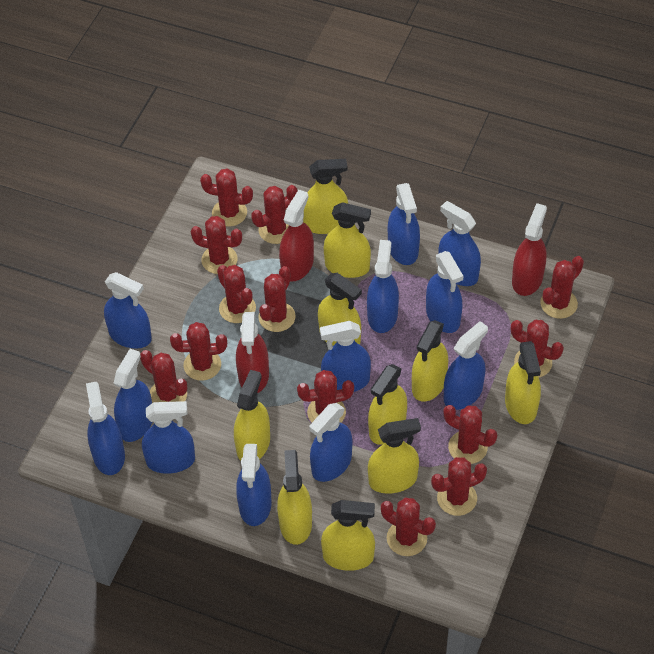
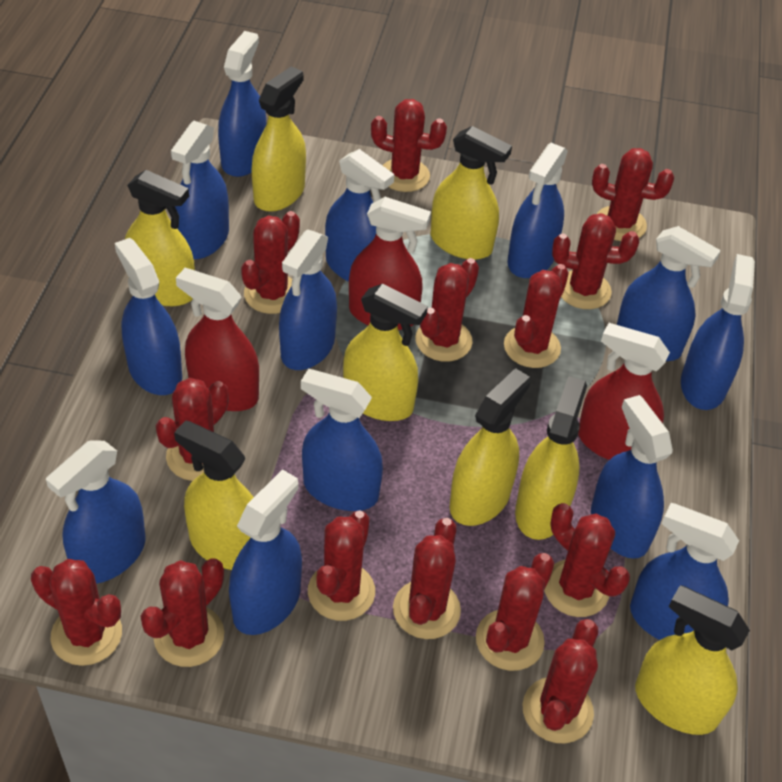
blue spray bottle: [86,382,125,475] [104,272,152,349] [114,349,152,442] [142,401,195,474] [236,444,272,526] [309,403,352,482] [320,321,371,392] [367,240,399,333] [388,183,420,265] [426,251,463,333] [438,201,481,286] [444,321,488,410] = 12 -> [46,440,145,584] [115,238,182,395] [171,121,229,259] [218,31,266,177] [229,469,302,635] [279,229,337,370] [301,369,383,511] [325,149,395,282] [507,143,568,278] [591,395,673,559] [617,226,721,361] [630,503,739,640] [681,254,755,410] = 13
red cactus: [140,350,187,403] [170,322,227,381] [191,216,242,274] [200,169,253,227] [217,265,256,323] [251,185,297,244] [258,266,296,332] [297,370,354,423] [381,498,436,556] [431,457,487,516] [443,405,497,464] [511,320,564,378] [540,256,584,319] = 13 -> [31,559,122,666] [140,558,224,667] [156,378,229,481] [241,211,300,314] [308,510,375,621] [371,99,447,192] [393,518,461,639] [415,258,479,362] [476,553,554,671] [504,264,569,368] [522,619,598,743] [544,503,630,617] [552,213,639,309] [592,148,674,241] = 14
yellow spray bottle: [234,370,270,461] [277,450,312,545] [303,159,348,234] [318,273,362,346] [321,500,375,571] [324,202,371,278] [368,364,407,445] [368,418,421,494] [412,320,448,402] [505,341,541,424] = 10 -> [124,170,195,306] [174,420,254,570] [251,66,306,212] [343,284,428,421] [431,126,512,260] [450,368,530,526] [515,376,587,540] [635,585,750,735] = 8

